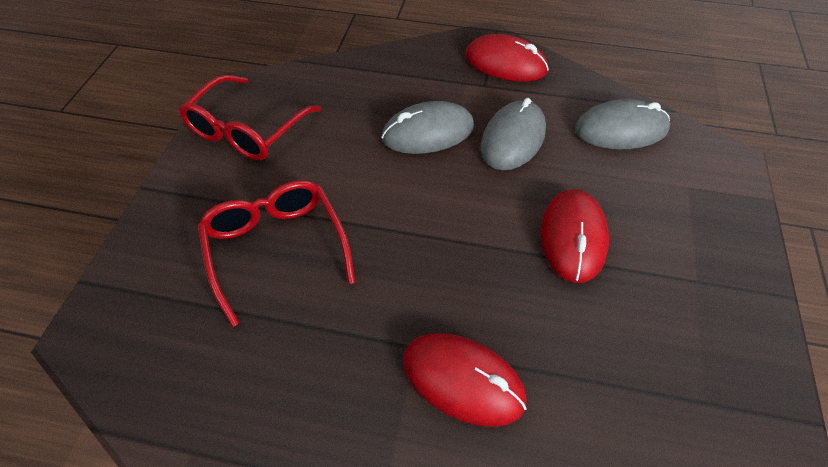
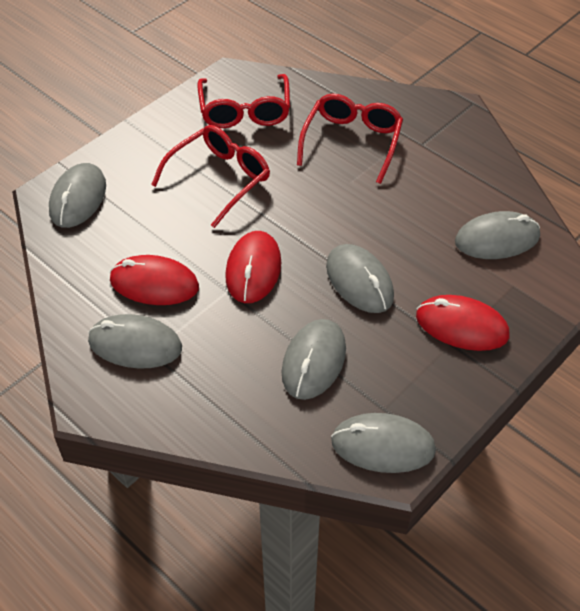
grey mouse: [381,101,474,154] [481,98,546,170] [575,99,670,149] = 3 -> [49,163,106,228] [88,314,182,369] [282,319,346,400] [326,244,394,313] [331,413,436,473] [455,211,540,259] = 6
red glasses: [179,75,322,160] [198,180,355,327] = 2 -> [151,125,270,228] [197,74,290,128] [297,94,403,184] = 3

